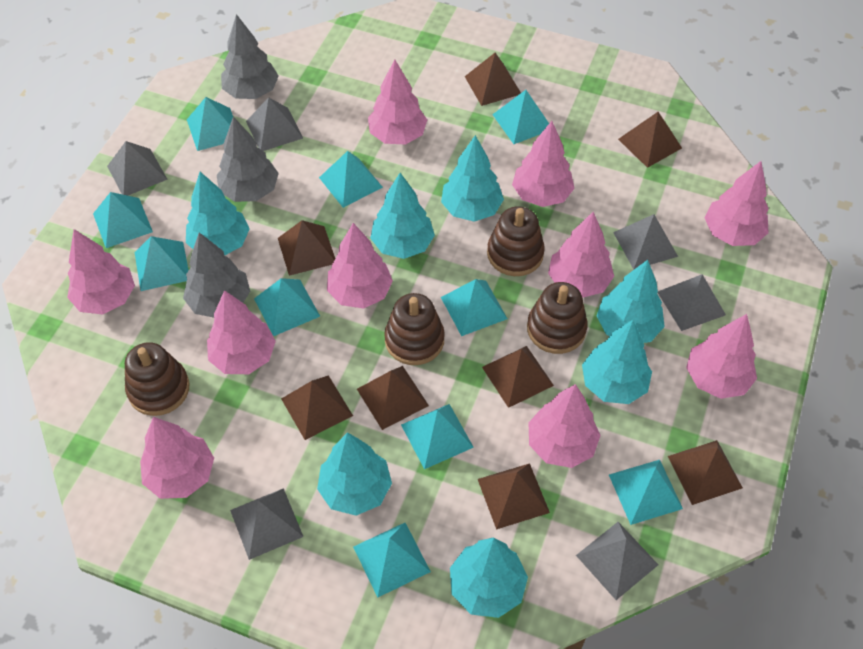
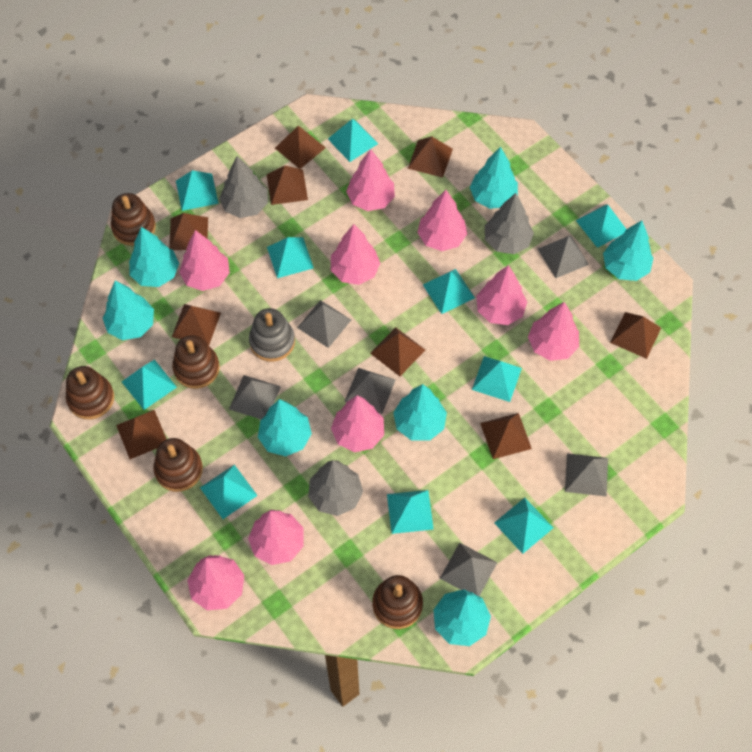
brown pyramid: [278,220,335,276] [281,375,353,440] [357,366,429,430] [465,53,521,106] [478,463,550,529] [482,346,554,408] [618,112,682,168] [668,440,743,505] = 8 -> [116,410,167,459] [169,213,208,250] [172,304,221,345] [267,165,308,205] [275,126,326,169] [370,327,425,376] [408,136,453,178] [480,413,532,459] [610,312,661,359] = 9
brown stacking toy: [125,342,190,416] [384,293,445,365] [487,206,545,276] [527,282,588,354] = 4 -> [66,366,114,419] [111,193,156,246] [154,438,203,492] [172,335,220,389] [372,575,423,629] = 5
grey stacking toy: none = 0 -> [249,308,295,362] = 1
pink tree: [67,229,135,314] [140,417,214,499] [207,290,276,374] [327,223,393,309] [368,60,427,145] [512,121,575,207] [528,384,601,468] [548,212,614,298] [686,314,757,399] [705,161,769,246] = 10 -> [179,230,230,291] [187,555,244,610] [248,510,304,565] [331,224,380,285] [331,395,384,452] [346,149,395,211] [417,190,467,251] [476,265,527,325] [528,302,579,361] = 9

